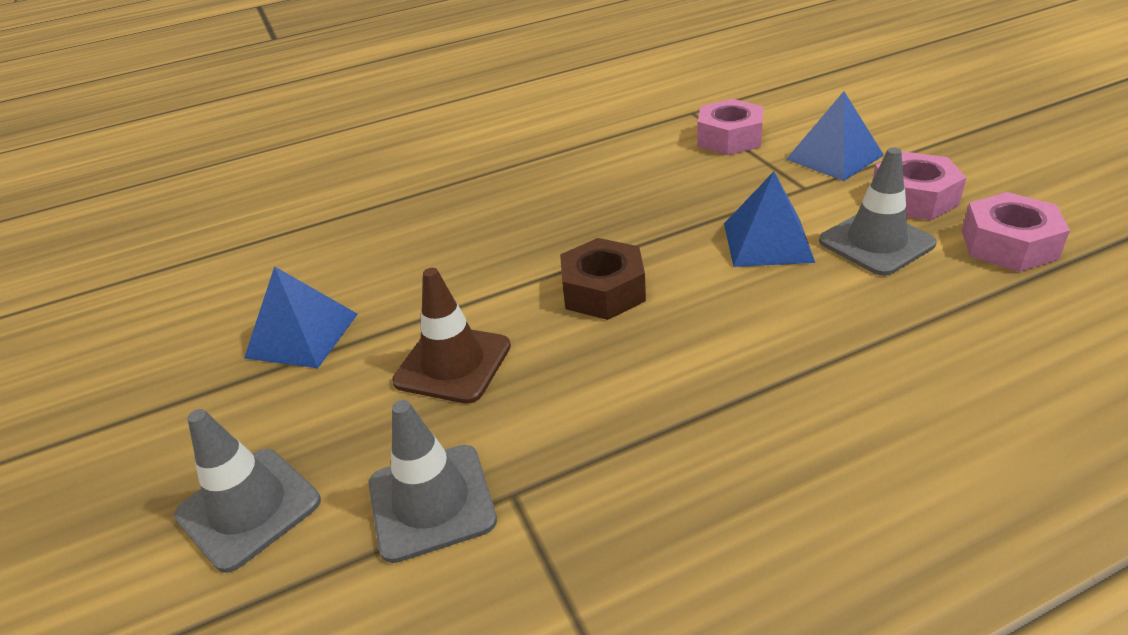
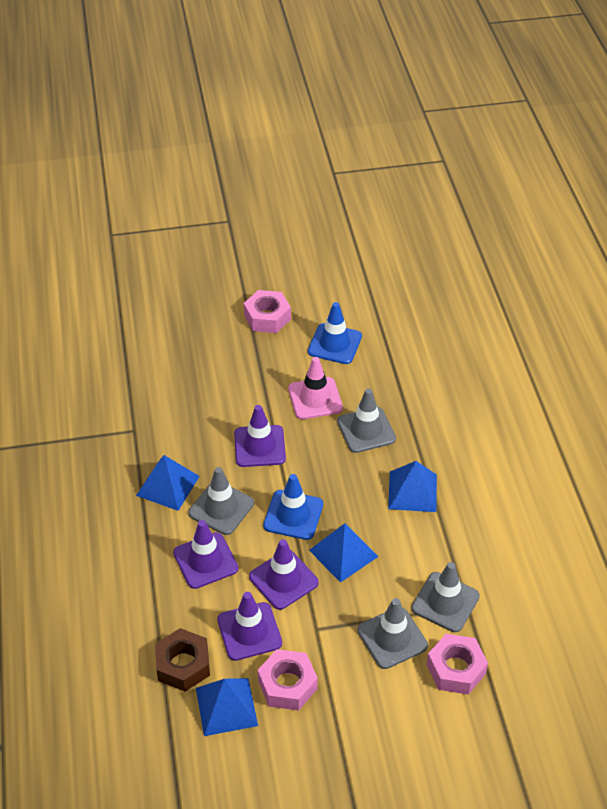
blue pyramid: [244,266,358,368] [724,172,815,267] [786,91,884,181] = 3 -> [136,455,200,511] [196,678,258,736] [309,523,378,583] [388,461,437,512] = 4
blue traffic cone: none = 0 -> [263,474,323,540] [308,302,362,364] = 2
brown traffic cone: [392,268,511,404] = 1 -> none = 0
grey traffic cone: [174,409,321,573] [369,400,497,563] [819,147,937,276] = 3 -> [188,467,254,535] [337,389,396,453] [357,598,428,669] [411,562,480,632] = 4
pink traffic cone: none = 0 -> [288,357,343,419] = 1
purple traffic cone: none = 0 -> [173,520,238,589] [217,592,282,661] [234,405,286,467] [249,539,319,610] = 4

